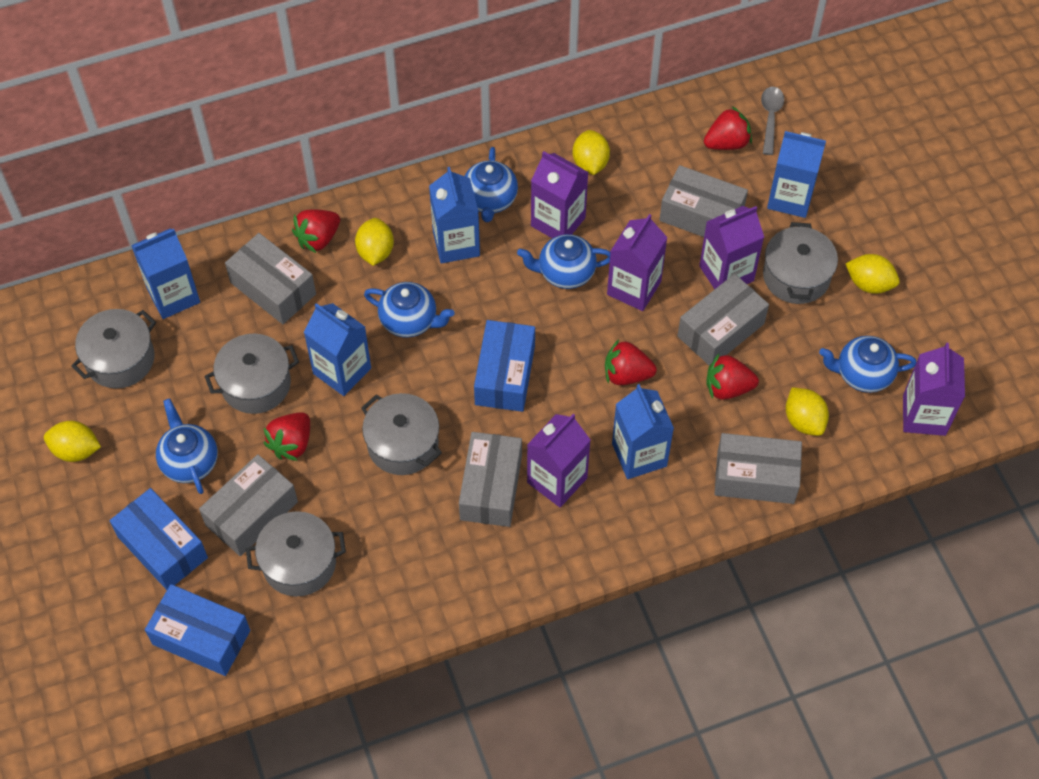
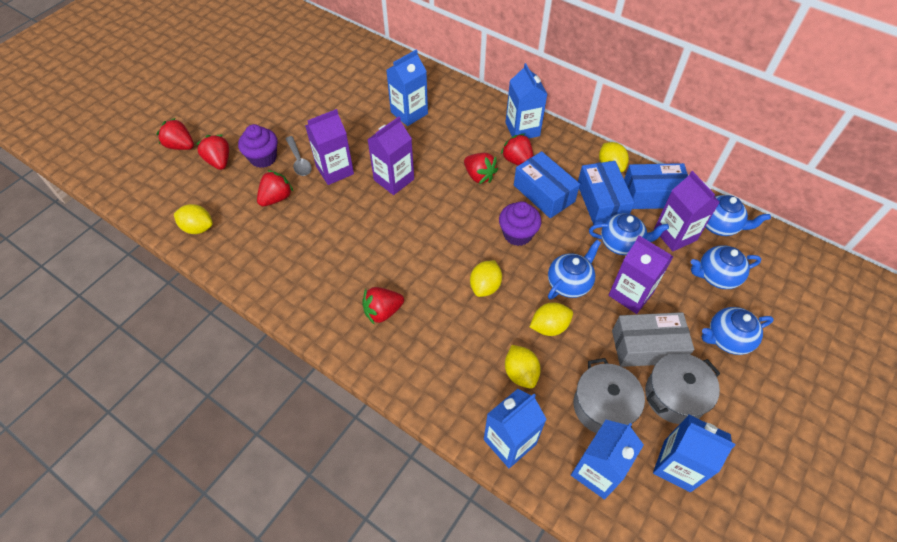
grey box: [199,454,298,556] [225,233,316,324] [459,432,522,527] [660,165,748,237] [677,274,769,365] [714,433,802,504] = 6 -> [612,312,694,367] = 1
grey pot: [71,309,156,389] [204,334,299,414] [246,511,346,597] [361,393,442,475] [763,222,838,304] = 5 -> [574,358,645,434] [645,353,720,424] = 2
purple carton: [527,414,591,507] [531,151,588,238] [607,214,668,311] [699,206,764,289] [903,343,965,436] = 5 -> [305,109,354,185] [367,116,414,195] [609,236,673,314] [654,171,720,251] = 4
purple cupcake: none = 0 -> [238,124,278,168] [499,201,541,246] = 2
red strawberry: [263,412,310,461] [292,209,340,253] [605,339,657,385] [704,106,752,150] [706,354,759,400] = 5 -> [156,118,194,150] [196,135,229,170] [257,170,294,206] [362,287,404,325] [464,153,498,184] [501,133,533,165] = 6

